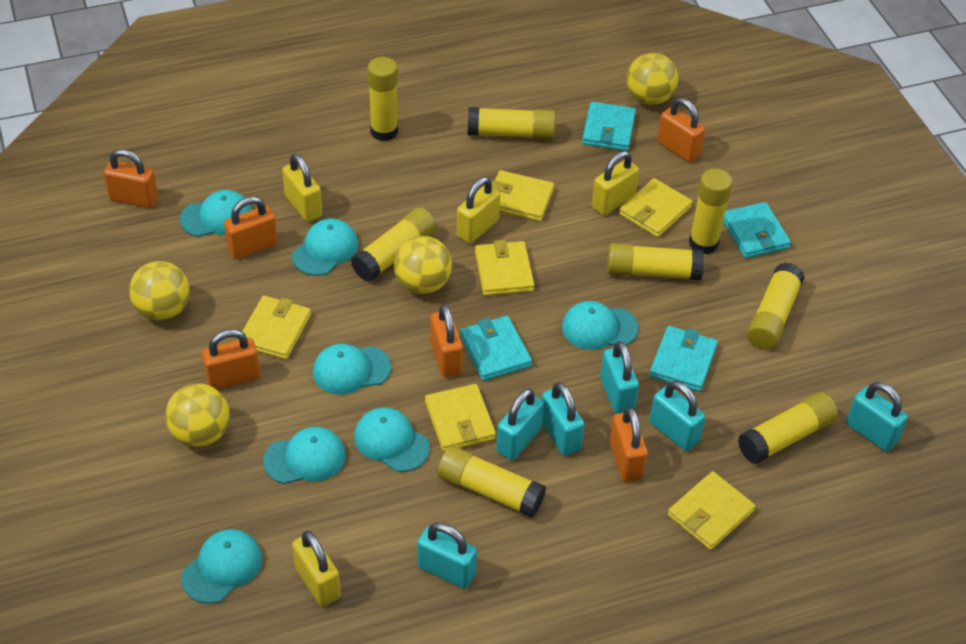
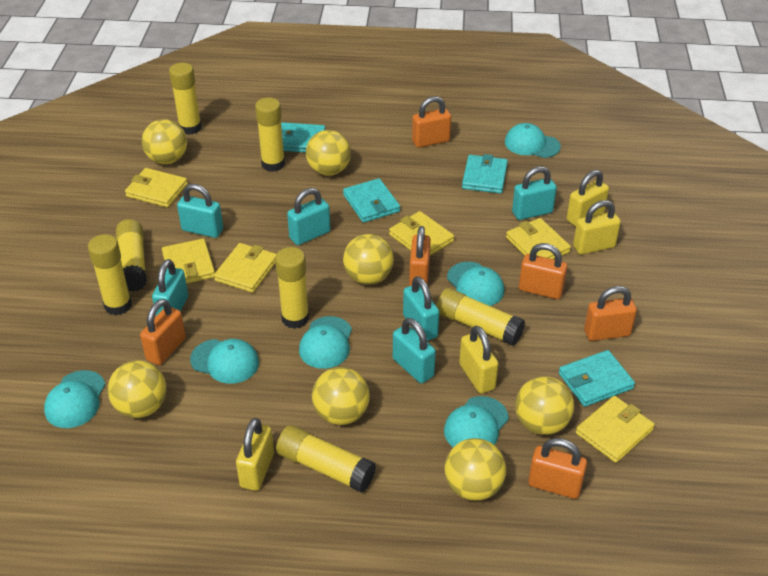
turquoise cap: [180,190,252,237] [181,529,262,604] [263,427,346,484] [292,219,358,276] [313,344,391,395] [354,408,430,472] [562,301,638,350] = 7 -> [44,370,105,428] [190,339,259,384] [299,316,352,369] [444,396,509,447] [447,262,504,306] [505,123,561,158] = 6
yellow ball: [129,261,190,321] [165,384,230,447] [394,236,452,294] [626,53,678,105] = 4 -> [108,360,167,418] [142,119,187,164] [306,130,351,176] [312,367,370,425] [343,234,394,285] [444,438,506,501] [515,376,574,435] = 7
yellow glue stick: [351,208,436,282] [367,57,398,141] [437,446,546,518] [468,107,555,139] [607,243,704,280] [689,169,733,254] [738,392,838,464] [747,263,805,350] = 8 -> [88,234,132,315] [116,219,147,292] [169,63,202,135] [255,97,285,172] [275,247,309,329] [276,425,376,493] [437,288,525,346] = 7

